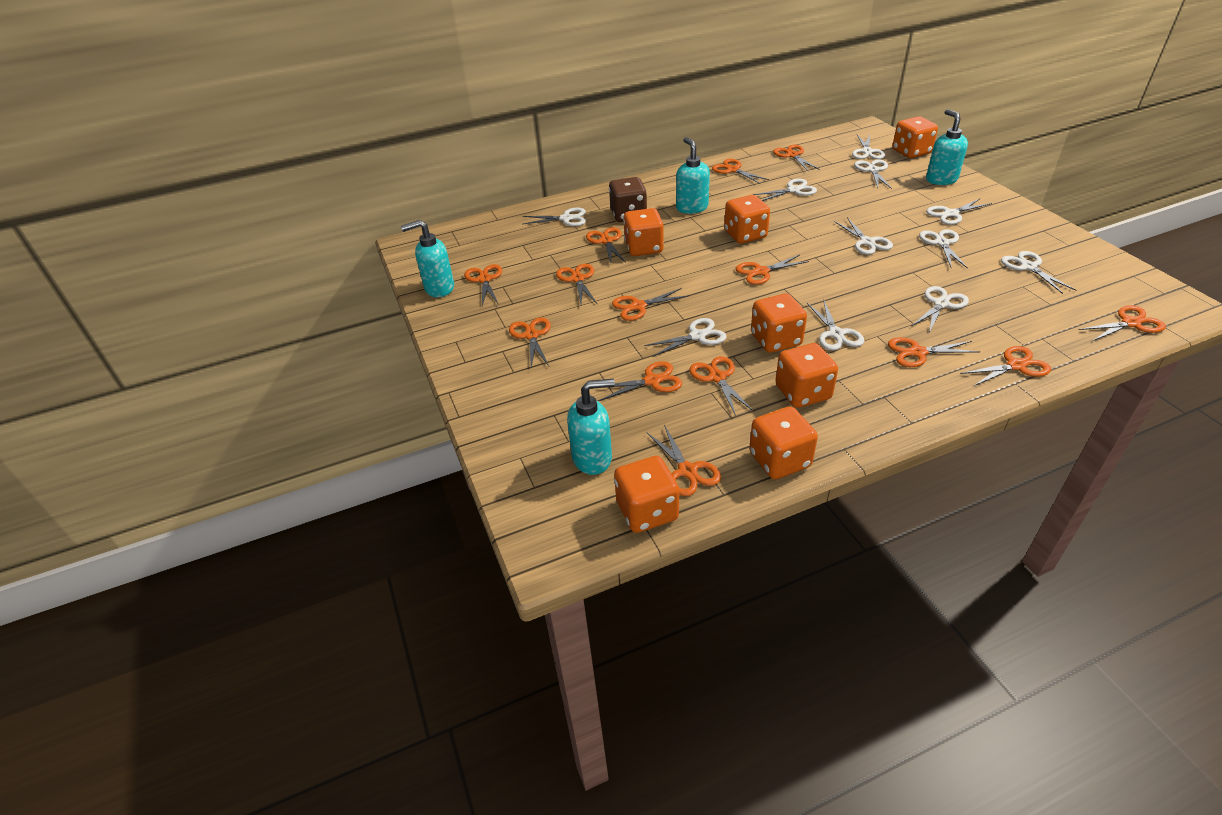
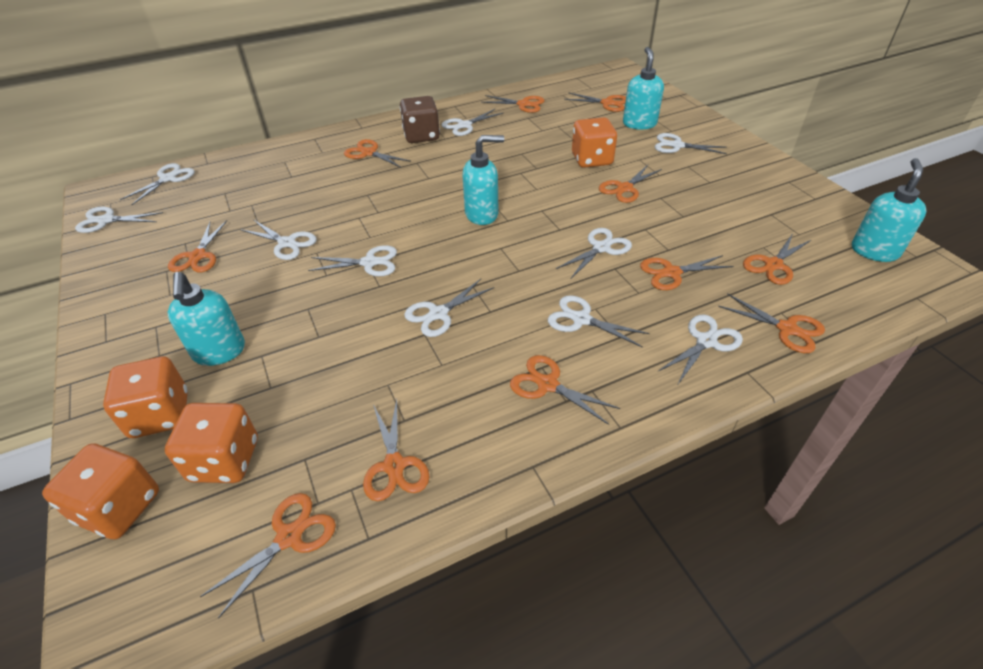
orange dice: [614,456,679,533] [623,208,664,256] [724,195,770,244] [749,406,818,479] [751,293,807,353] [775,343,838,408] [892,116,938,158] = 7 -> [42,444,159,539] [103,356,188,438] [165,403,258,483] [572,117,617,168] = 4
orange scissors: [464,264,502,306] [509,317,551,367] [556,264,597,303] [586,227,626,263] [599,361,682,401] [612,288,689,321] [646,425,721,496] [689,356,754,416] [712,159,769,184] [736,255,809,285] [773,145,820,171] [888,337,980,367] [960,346,1051,386] [1079,305,1166,341] = 14 -> [168,220,227,272] [200,493,336,619] [344,139,410,167] [363,399,430,501] [481,95,545,113] [510,355,620,425] [564,92,626,112] [599,165,662,203] [640,255,733,290] [718,293,825,353] [743,233,811,285] = 11
white scissors: [523,208,586,226] [644,318,726,357] [753,178,817,201] [807,300,864,350] [834,217,893,255] [852,134,885,159] [854,159,892,189] [912,286,969,332] [919,229,968,269] [926,198,992,225] [1001,251,1076,294] = 11 -> [75,207,163,233] [120,163,195,205] [241,220,317,260] [308,245,397,276] [404,279,494,337] [441,109,503,136] [548,295,650,347] [556,228,632,278] [655,133,727,154] [658,314,743,384] = 10

